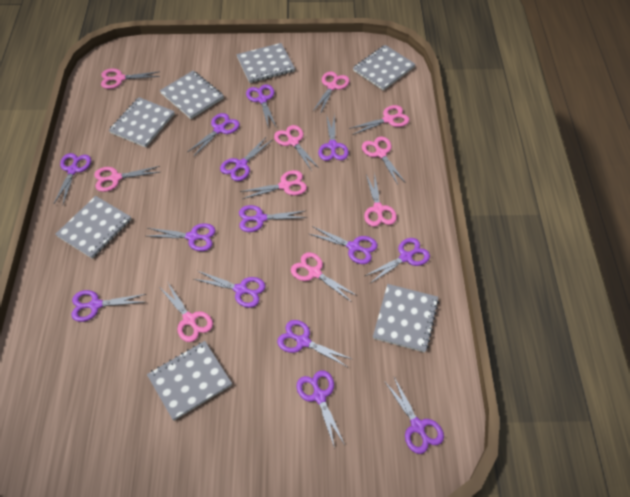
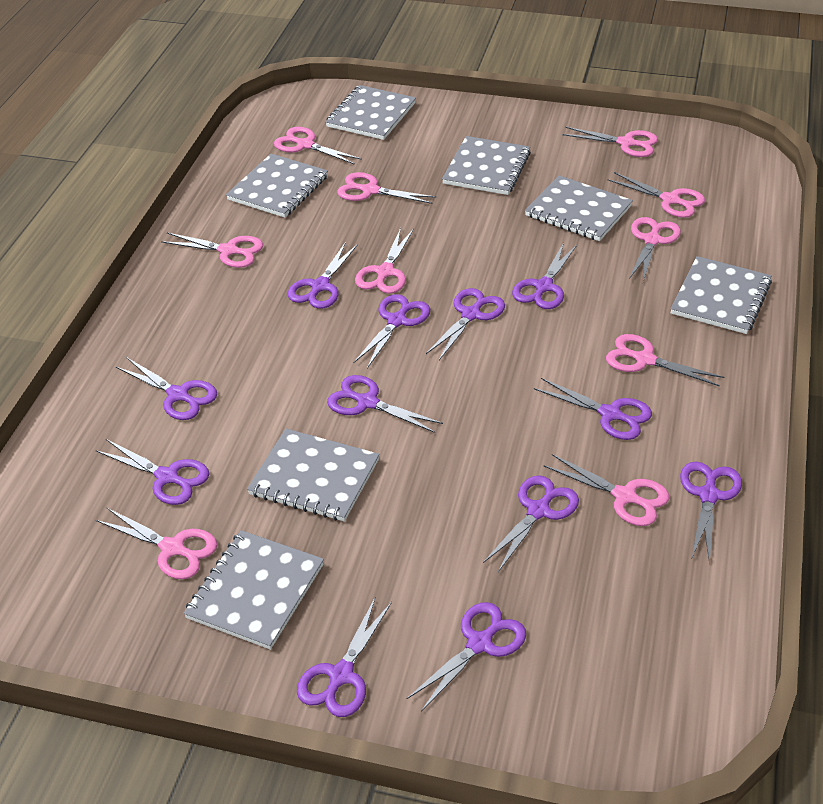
purple scissors: [54,153,91,204] [71,290,146,322] [148,223,216,251] [187,113,240,157] [194,271,265,308] [220,136,272,181] [239,205,307,232] [246,84,277,129] [277,320,352,367] [296,370,345,449] [310,226,377,264] [318,114,349,161] [365,238,430,283] [385,377,444,454] = 14 -> [95,439,209,505] [116,357,217,420] [288,242,358,309] [297,598,392,717] [327,375,443,433] [354,294,430,368] [406,602,526,712] [426,288,505,360] [483,475,579,572] [512,243,577,309] [534,378,652,440] [680,461,742,564] = 12

